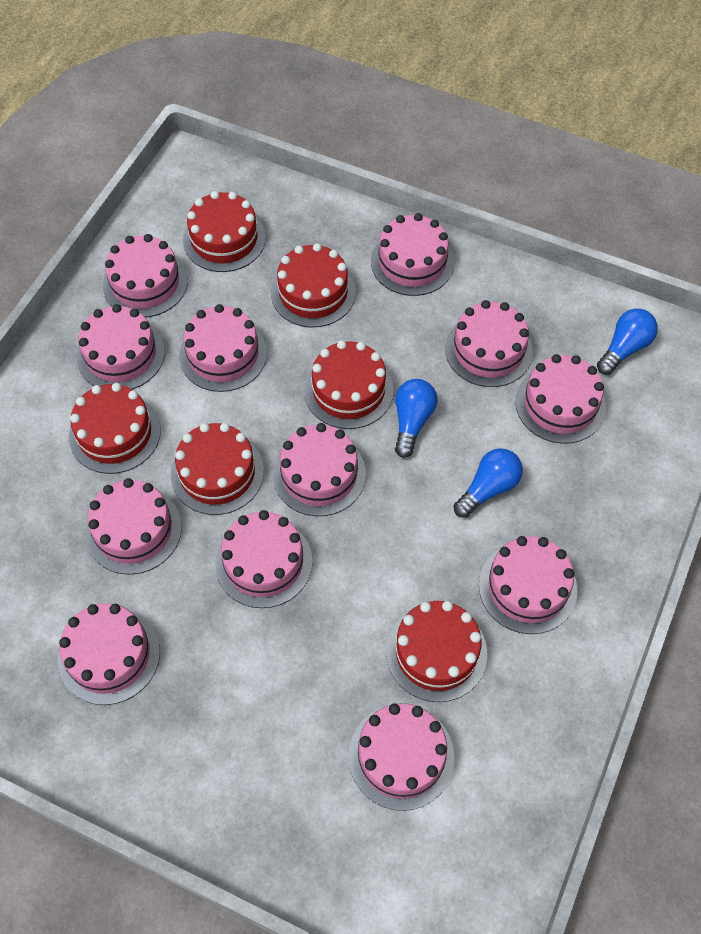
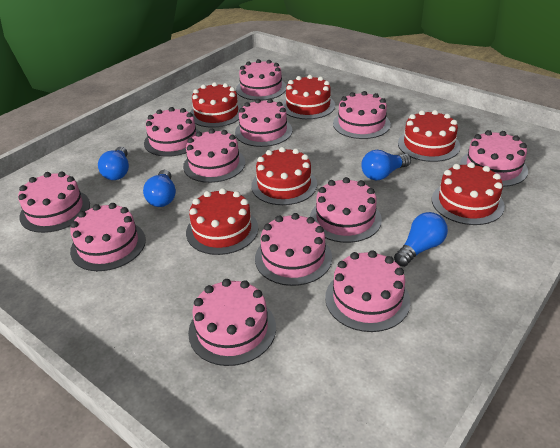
blue light bulb: [395,379,438,458] [454,448,523,518] [597,308,658,375] = 3 -> [98,147,129,180] [143,170,176,207] [361,150,411,180] [394,212,448,267] = 4

